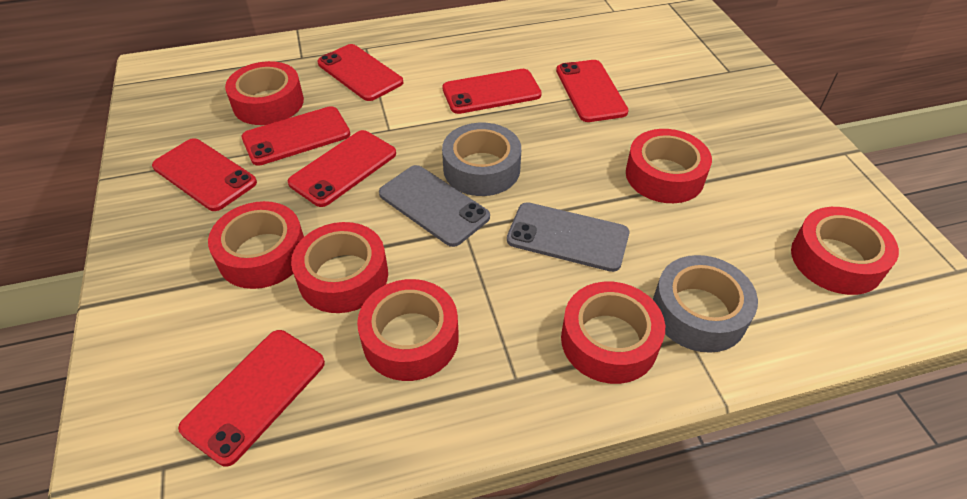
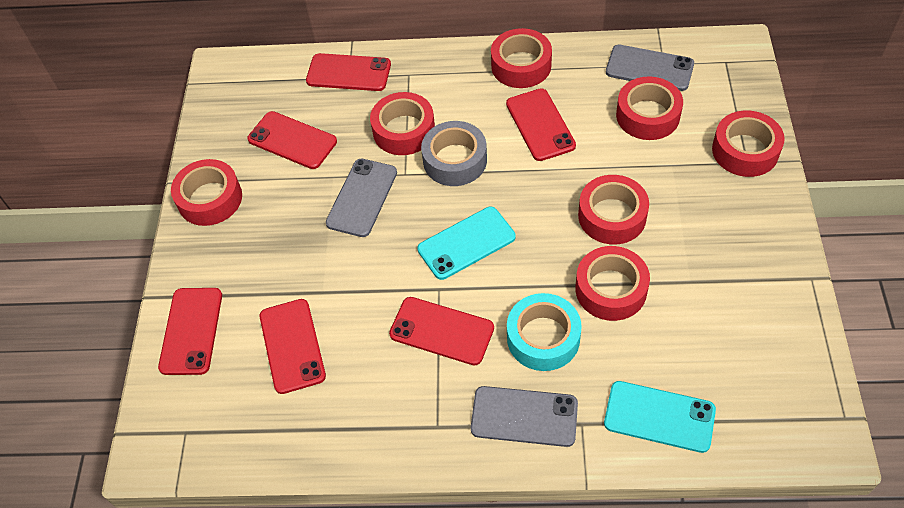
grey phone: [379,165,490,247] [507,202,629,272] = 2 -> [326,159,397,237] [471,386,578,447] [606,45,694,91] = 3
grey tape: [442,123,521,196] [653,255,758,353] = 2 -> [421,121,487,186] = 1
red phone: [152,138,257,211] [178,330,325,466] [242,106,350,166] [288,130,396,207] [318,44,403,101] [442,69,542,114] [556,60,629,122] = 7 -> [158,288,222,375] [248,111,337,169] [260,299,326,394] [306,53,391,91] [389,297,494,365] [506,89,576,161] = 6
turquoise phone: none = 0 -> [417,207,516,280] [604,381,716,453] = 2
turquoise tape: none = 0 -> [507,293,582,371] = 1

